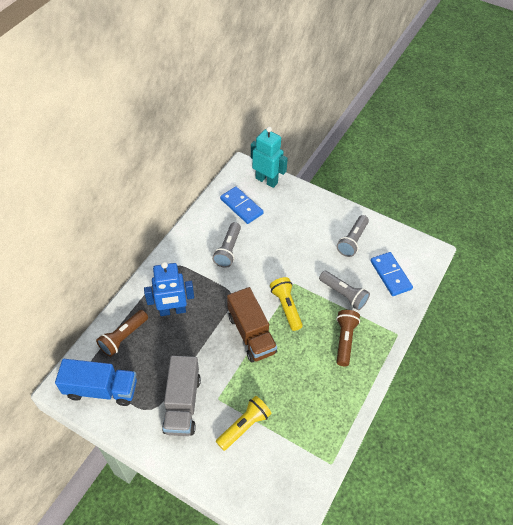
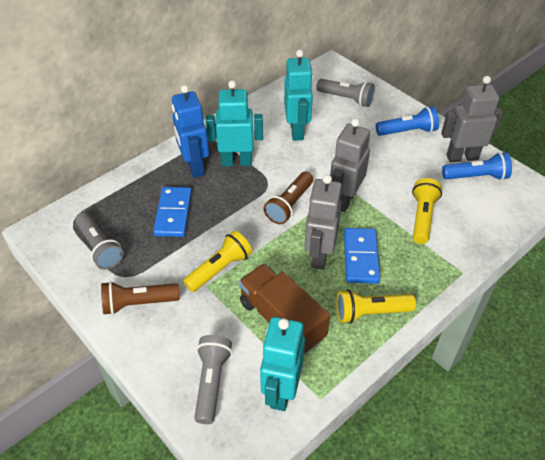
blue flashlight: none = 0 -> [376,106,439,136] [442,152,512,180] = 2
blue truck: [55,359,137,406] = 1 -> none = 0
grey robot: none = 0 -> [305,175,342,270] [330,118,370,212] [441,76,503,162] = 3
grey truck: [162,355,201,436] = 1 -> none = 0
turquoise robot: [251,127,288,188] = 1 -> [206,80,263,166] [260,317,305,411] [284,50,313,141] = 3
yellow flashlight: [216,396,272,451] [270,277,303,331] = 2 -> [183,231,252,292] [336,289,416,324] [412,178,442,244] = 3

